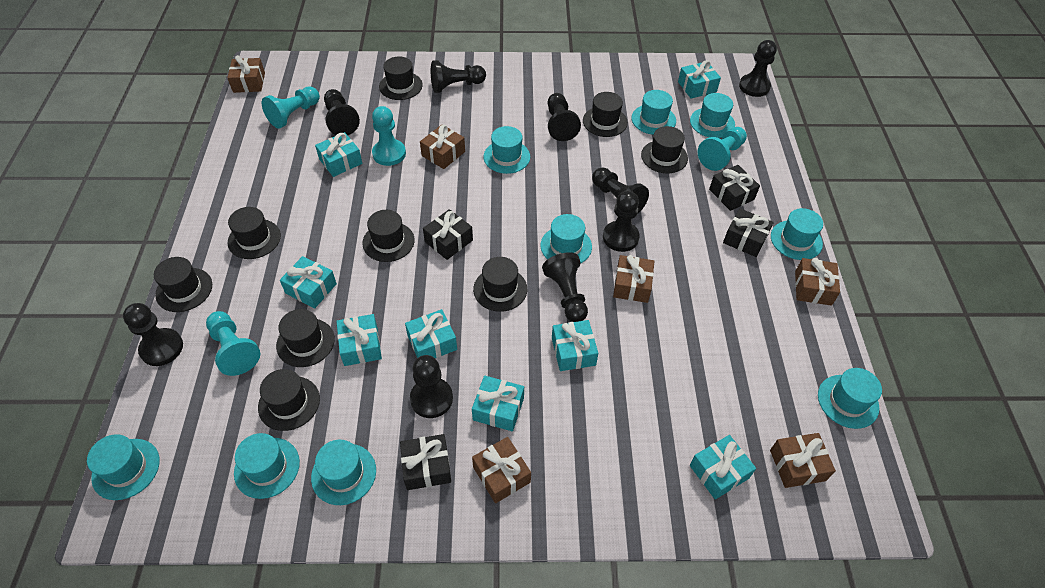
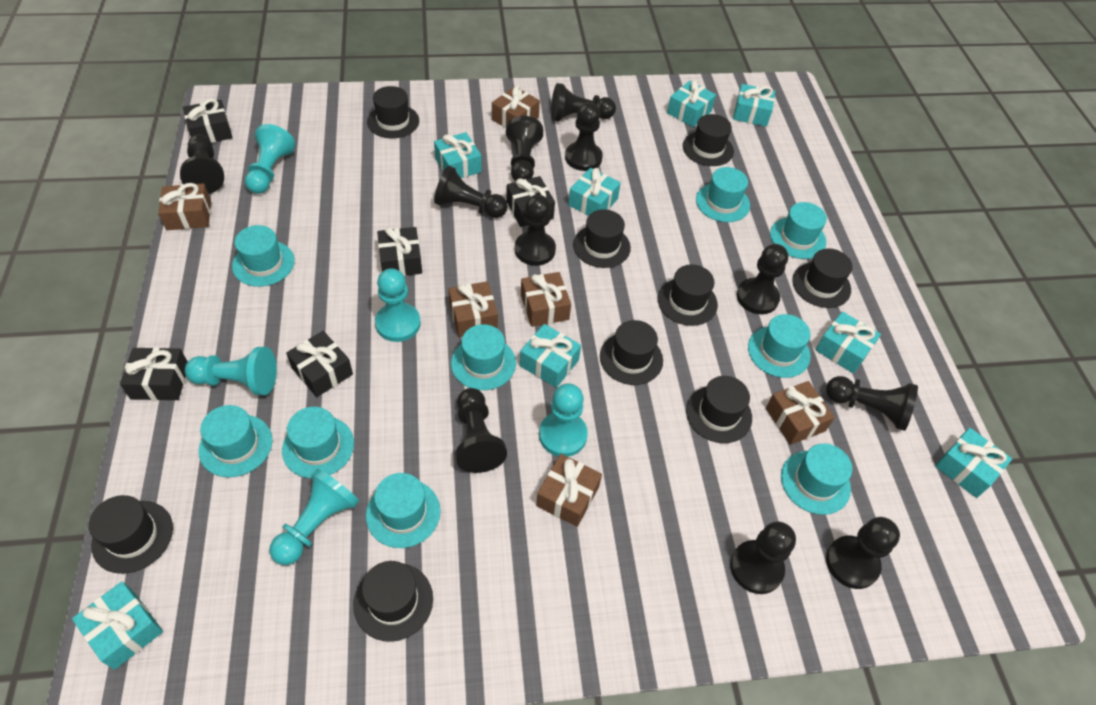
black gift: [400,434,451,490] [423,209,473,260] [709,165,760,211] [723,208,774,257] = 4 -> [120,347,188,400] [183,99,233,143] [286,331,353,397] [377,227,422,276] [506,176,555,227] = 5
black pawn: [123,303,183,366] [324,89,360,135] [410,355,453,418] [431,60,486,93] [542,252,588,322] [548,93,581,141] [592,167,649,214] [603,191,640,252] [739,40,777,97] = 9 -> [180,135,224,194] [434,166,508,218] [455,388,507,473] [506,116,543,181] [515,194,556,266] [551,83,616,121] [565,102,603,171] [730,521,796,594] [737,244,788,314] [826,376,918,431] [826,517,900,589] = 11
turquoise pawn: [206,311,260,376] [262,86,320,129] [372,106,406,166] [698,127,747,171] = 4 -> [185,347,277,395] [245,124,296,194] [269,469,359,565] [375,268,421,342] [539,384,588,457] = 5

